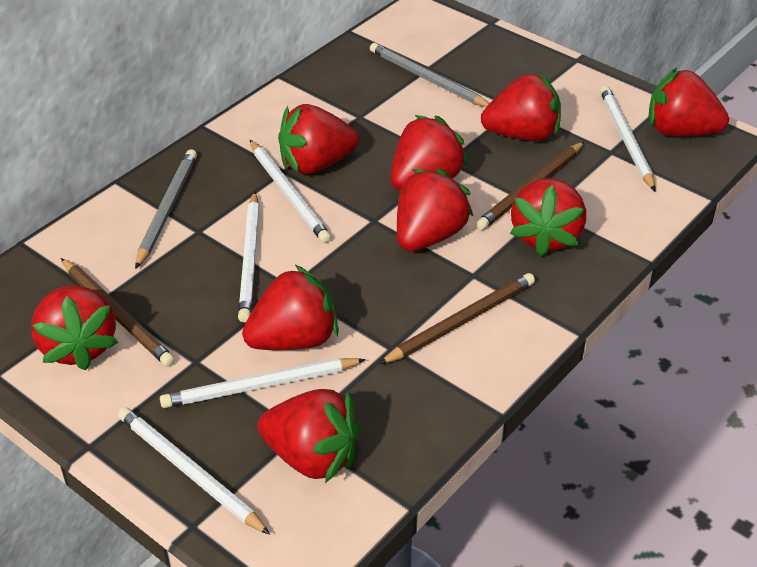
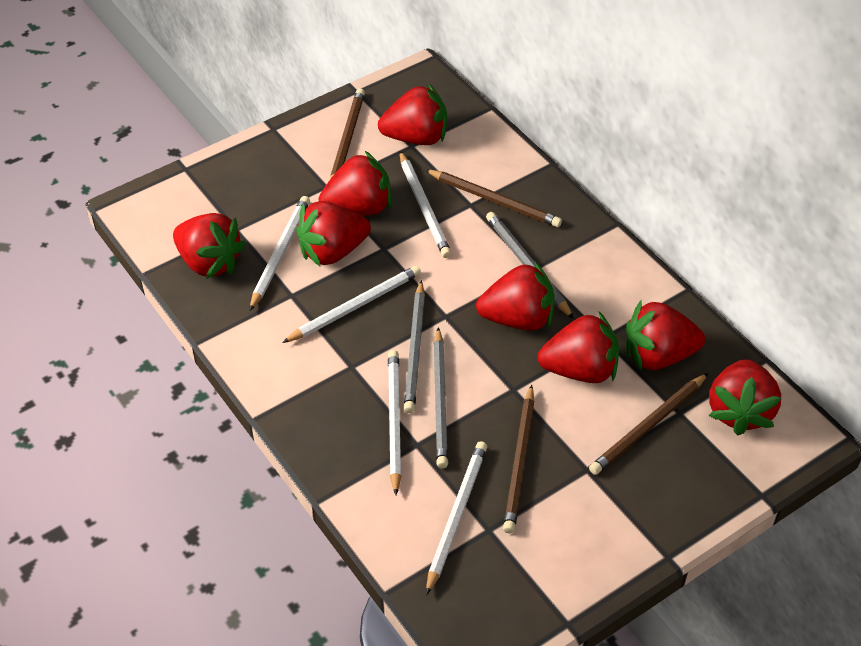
brown pencil: [61,258,175,367] [379,273,535,364] [476,142,584,230] = 3 -> [330,88,365,179] [425,169,562,227] [503,384,535,533] [589,373,708,475] = 4
grey pencil: [135,149,197,269] [370,43,489,107] = 2 -> [404,280,425,413] [433,327,448,469] [486,212,574,319] = 3
red strawberry: [31,285,119,371] [242,265,339,350] [258,389,361,483] [278,104,359,175] [390,115,468,191] [397,168,473,251] [481,73,561,141] [510,178,586,257] [648,68,729,137] = 9 -> [173,213,246,279] [296,201,371,266] [319,151,391,215] [378,84,447,145] [476,261,555,331] [538,312,619,383] [626,300,705,371] [709,359,782,436] = 8

